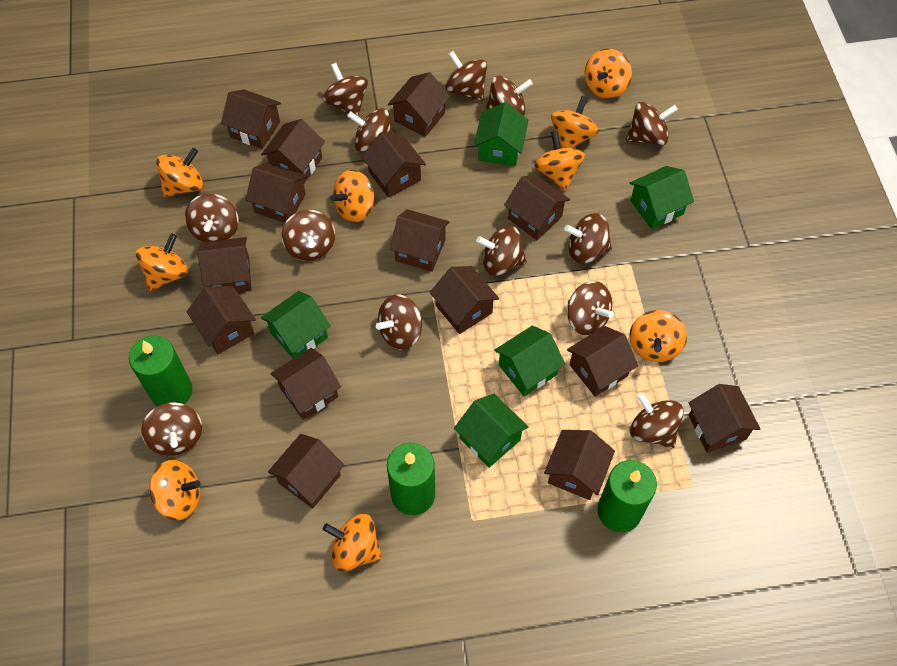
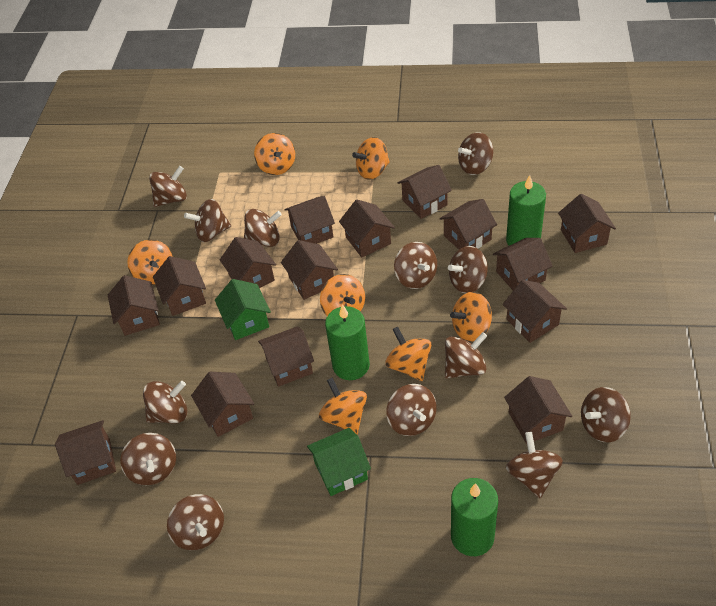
green house: [261,291,330,359] [454,394,528,468] [474,102,528,166] [494,326,565,396] [630,166,694,229] = 5 -> [215,279,271,340] [307,428,371,496] = 2
orange spinning top: [136,234,188,291] [149,460,201,520] [156,148,203,198] [323,514,382,572] [330,170,375,222] [534,131,585,191] [551,95,598,148] [584,49,632,99] [629,310,687,362] = 9 -> [127,240,173,285] [254,133,295,175] [319,378,367,434] [320,274,365,316] [352,137,390,180] [385,327,432,381] [450,292,492,342] = 7

